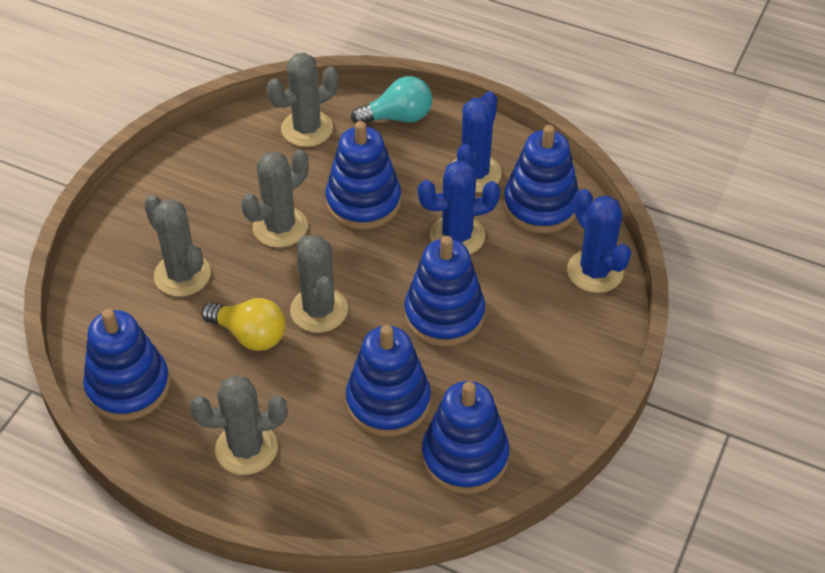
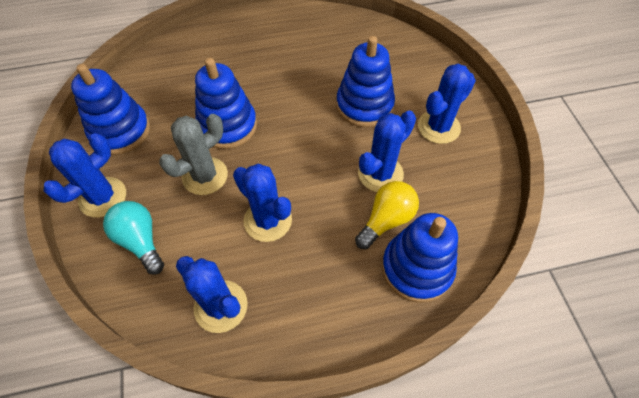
blue cactus: [418,160,500,254] [452,91,502,193] [567,189,631,293] = 3 -> [44,133,126,218] [176,256,248,333] [233,164,292,242] [358,111,416,192] [418,64,476,144] = 5
blue stacking toy: [83,309,170,421] [325,121,401,230] [346,325,431,437] [404,236,485,346] [422,381,509,494] [503,125,579,233] = 6 -> [71,64,150,155] [195,58,257,149] [336,36,395,128] [382,213,458,303] = 4
grey cactus: [144,195,211,297] [190,375,287,475] [241,150,309,248] [267,53,339,147] [290,235,348,333] = 5 -> [159,114,228,195] = 1

